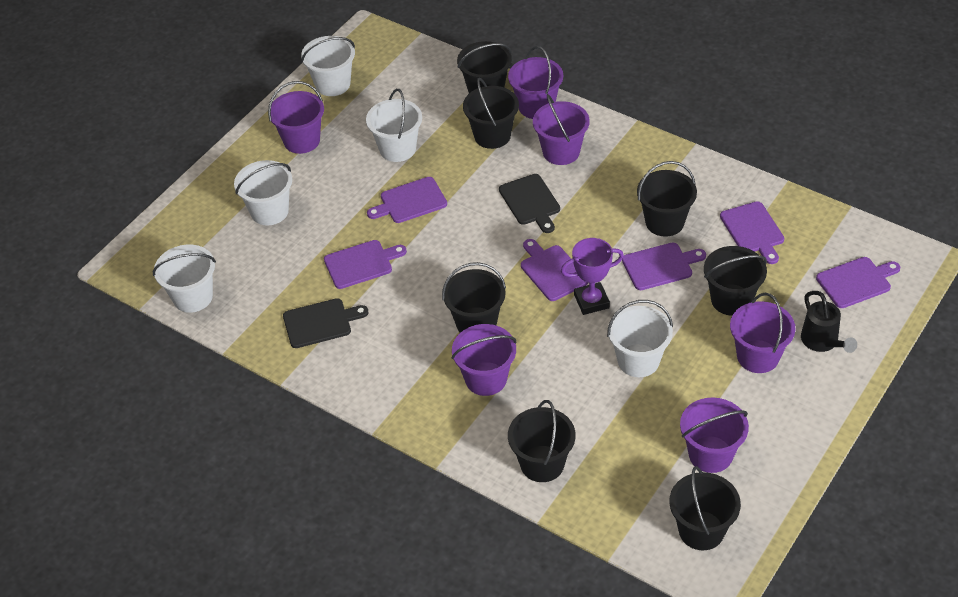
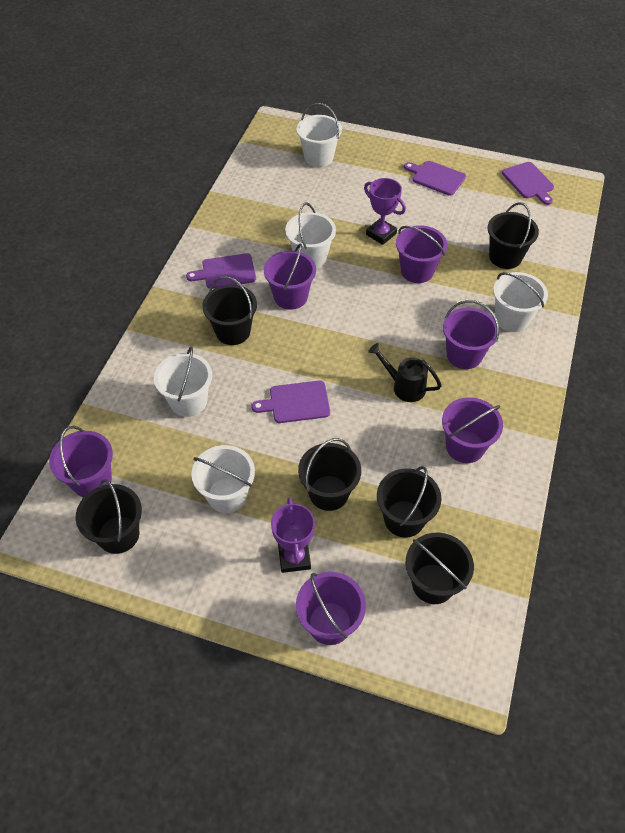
black bucket: [442,262,506,333] [457,41,512,93] [463,78,519,149] [508,400,575,482] [637,161,697,237] [669,466,741,550] [704,246,767,316] = 7 -> [76,479,142,554] [202,276,257,345] [298,438,361,511] [377,466,441,537] [406,533,474,604] [488,202,539,269] = 6
black cutting board: [283,298,368,348] [499,174,560,233] = 2 -> none = 0
purple cutting board: [324,240,407,289] [367,177,447,223] [521,239,588,301] [622,243,706,290] [720,201,784,264] [816,257,900,308] = 6 -> [186,253,256,289] [251,381,330,423] [404,161,466,196] [502,162,554,205] = 4
purple trophy: [561,238,624,315] = 1 -> [271,498,315,573] [364,178,406,245] = 2

